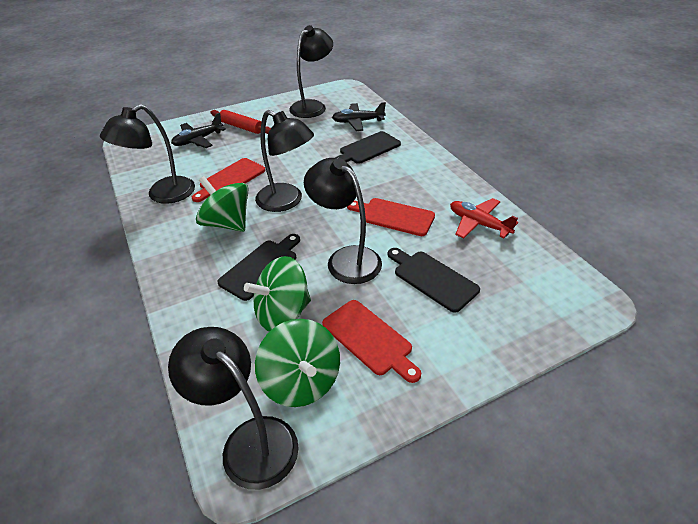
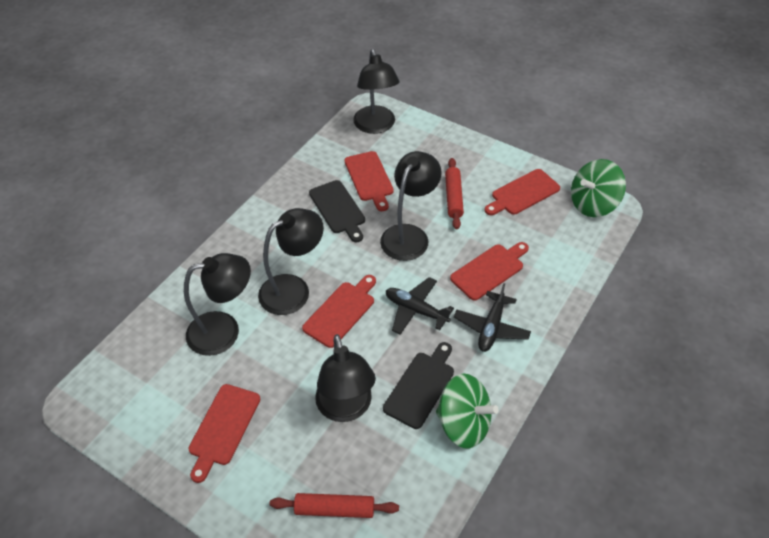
black cutting board: [217,234,300,301] [335,131,401,164] [388,248,480,313] = 3 -> [309,180,365,242] [383,342,454,429] = 2
green spinning top: [196,176,249,232] [244,256,311,332] [255,319,340,407] = 3 -> [436,373,499,449] [571,159,626,217] = 2
red cutting board: [192,158,265,202] [322,300,421,383] [347,198,435,236] = 3 -> [188,384,261,483] [302,275,376,348] [345,151,394,211] [450,242,529,301] [484,169,560,215] = 5
red plane: [450,198,518,239] = 1 -> none = 0
red rolling pin: [210,110,271,134] = 1 -> [270,493,399,518] [445,158,464,229] = 2

